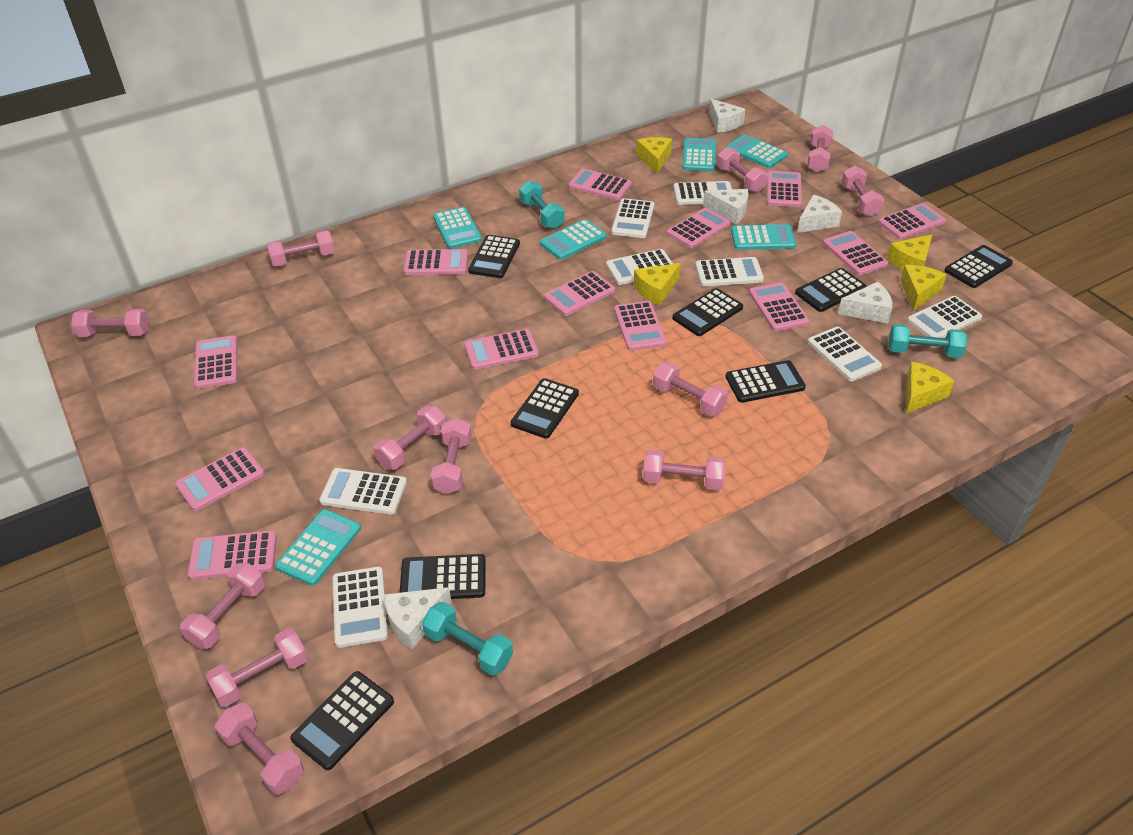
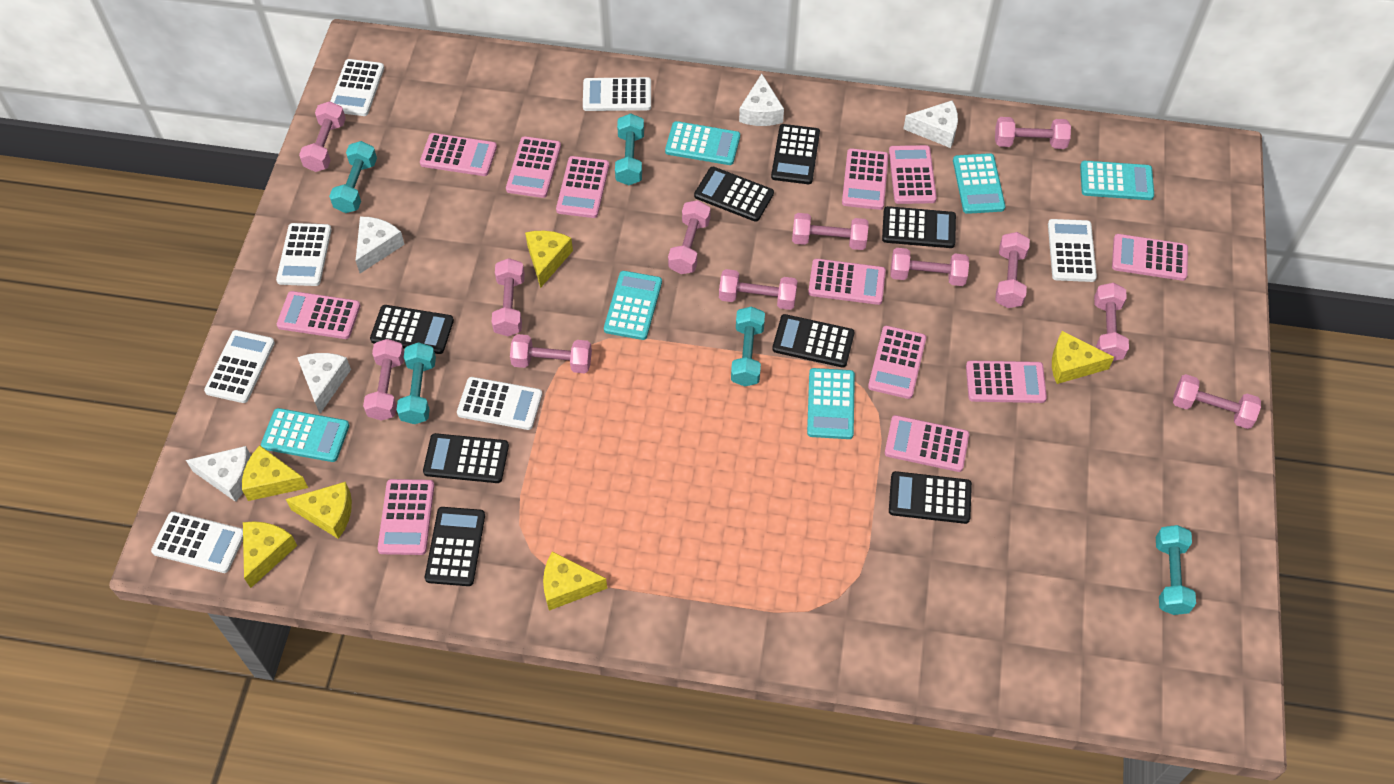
pink calculator: [175,447,264,511] [188,530,277,580] [194,335,237,389] [404,249,468,275] [464,329,539,370] [544,271,615,316] [568,169,632,200] [614,301,667,351] [667,208,731,248] [749,282,810,331] [767,171,802,207] [823,231,888,276] [878,203,946,240] = 13 -> [277,291,361,339] [377,479,434,555] [420,133,497,176] [506,136,561,198] [556,156,609,218] [808,259,886,305] [842,148,889,210] [868,326,926,399] [885,415,969,472] [889,145,937,204] [966,361,1047,403] [1112,234,1188,281] = 12
turquoise dumbbell: [422,602,513,676] [519,181,565,229] [888,324,967,358] = 3 -> [329,141,377,213] [397,342,436,424] [615,113,644,185] [731,306,765,386] [1156,525,1196,615] = 5
white calculator: [319,468,407,515] [333,567,388,648] [606,249,673,285] [611,198,654,238] [674,181,732,205] [695,257,764,286] [808,327,882,381] [907,296,982,338] = 8 -> [151,512,243,573] [204,330,275,403] [276,223,332,286] [331,59,384,116] [457,377,542,430] [583,77,651,111] [1048,219,1097,282] = 7
yellow cheese: [634,263,681,305] [637,137,672,174] [887,235,932,270] [900,265,947,311] [906,362,955,413] = 5 -> [242,445,308,501] [243,521,297,588] [286,482,352,539] [525,231,573,288] [543,551,607,611] [1052,331,1114,384] = 6

